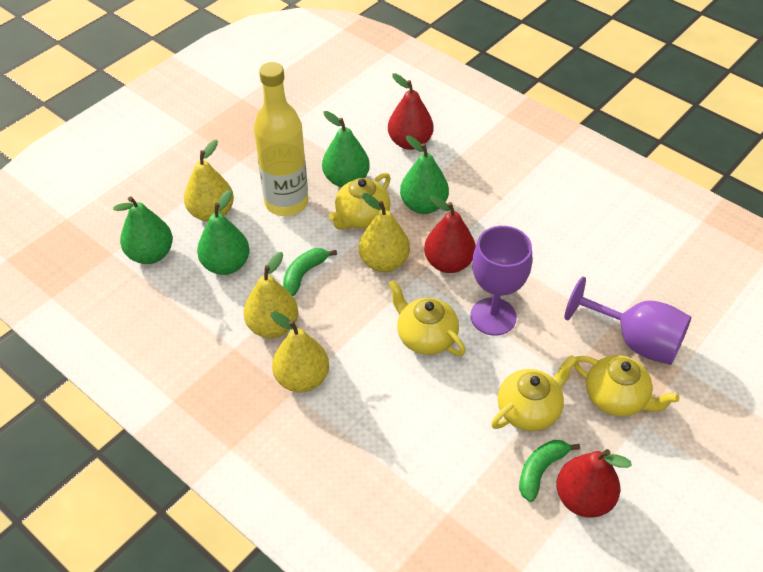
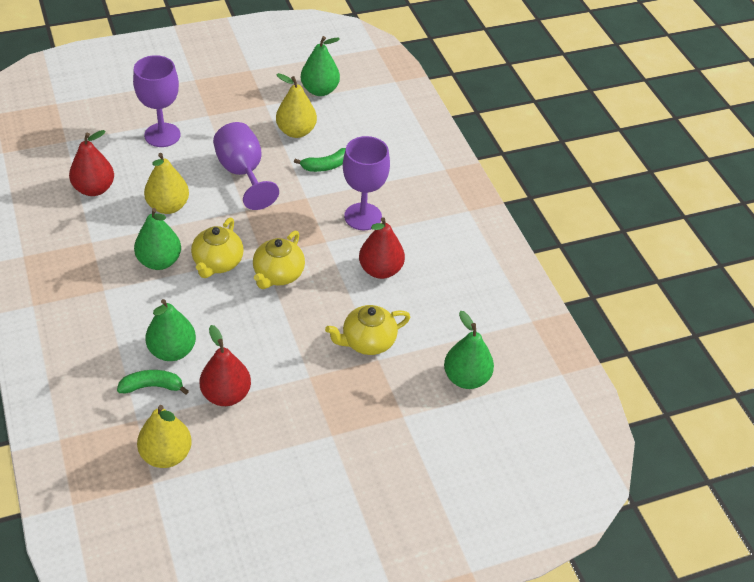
purple goblet: [470,226,532,336] [565,276,691,365] = 2 -> [133,55,180,147] [213,122,279,210] [343,136,390,231] = 3
yellow bottle: [254,62,308,216] = 1 -> none = 0
yellow pear: [184,139,234,222] [243,252,298,338] [271,311,329,392] [359,193,410,272] = 4 -> [137,405,192,468] [144,153,189,214] [276,73,317,138] = 3
yellow teapot: [329,173,391,230] [388,280,466,356] [491,355,577,431] [574,355,680,416] = 4 -> [191,218,244,278] [253,231,305,289] [325,305,410,355] = 3

